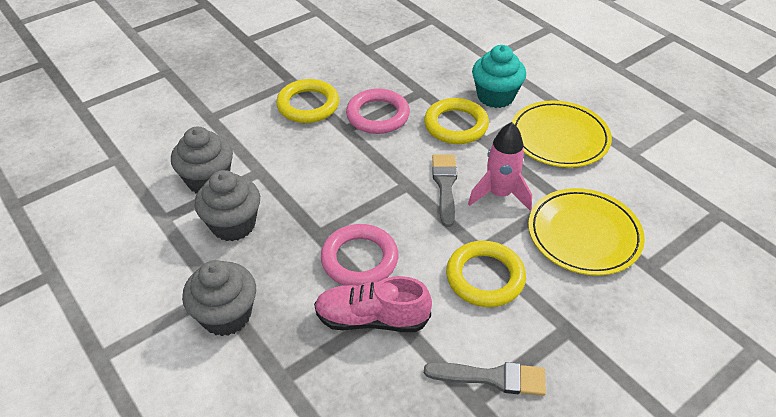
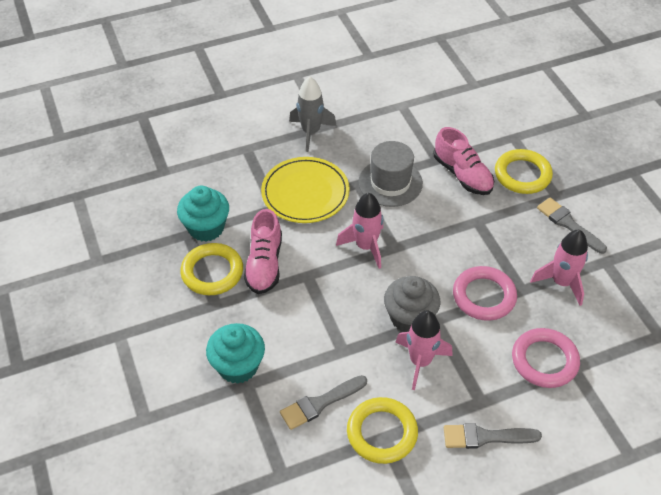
grey brush: [424,362,546,396] [432,155,457,227] = 2 -> [280,375,367,430] [444,423,542,449] [537,197,607,254] = 3
grey cupcake: [171,127,233,194] [182,260,256,336] [194,170,260,241] = 3 -> [384,276,440,332] = 1
grey hat: none = 0 -> [359,141,423,207] = 1
grey rocket: none = 0 -> [289,77,336,152] = 1
pink rocket: [468,122,532,210] = 1 -> [336,193,383,269] [395,311,453,390] [530,230,588,306] = 3
pink shoe: [314,276,432,332] = 1 -> [244,209,282,294] [433,127,494,195] = 2
turquoise cupcake: [472,45,526,108] = 1 -> [177,186,229,242] [206,323,265,384] = 2
yellow plate: [512,100,612,168] [528,188,645,276] = 2 -> [261,157,350,223] = 1

